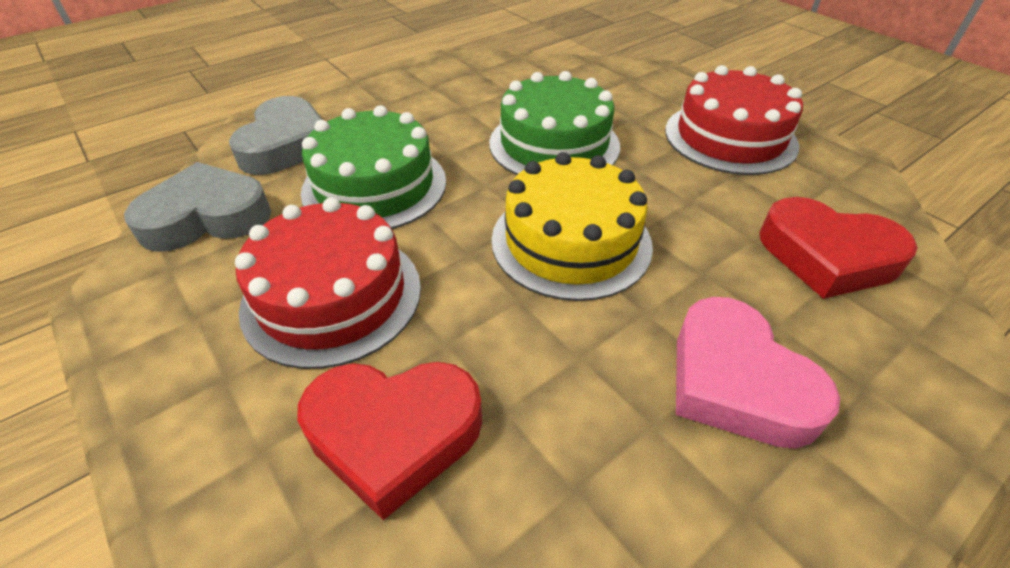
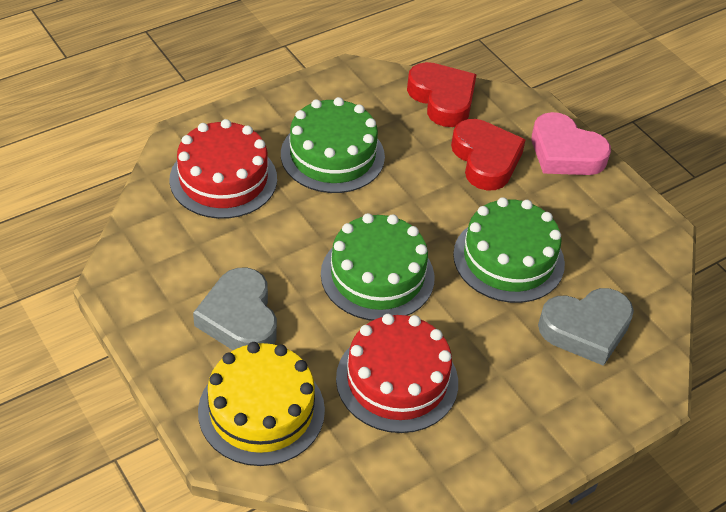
green cake: [301,105,446,229] [489,71,620,175] = 2 -> [281,97,385,193] [321,213,435,321] [453,197,565,303] = 3

